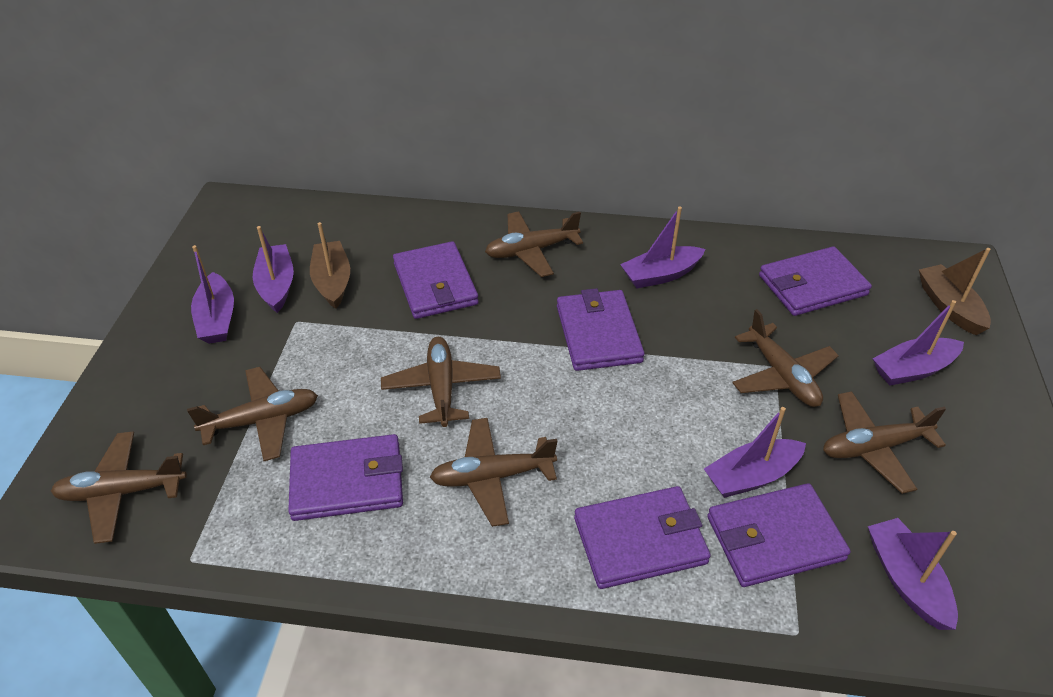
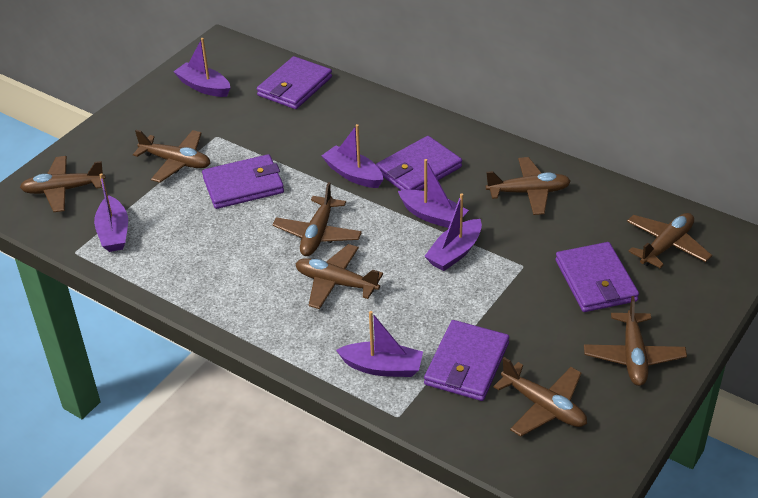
brown boat: [310,222,350,309] [919,248,991,335] = 2 -> none = 0
brown plane: [51,431,187,544] [187,367,318,461] [381,337,501,427] [430,418,557,527] [485,211,583,277] [732,309,839,407] [823,391,946,494] = 7 -> [20,156,106,212] [133,130,210,183] [272,182,362,256] [295,244,383,309] [486,157,571,215] [493,357,587,436] [584,296,687,386] [627,213,712,268] = 8
purple wallet: [288,434,403,521] [393,241,479,319] [557,288,645,371] [574,486,711,589] [707,483,851,587] [759,246,872,316] = 6 -> [202,154,284,209] [257,56,332,109] [376,136,462,190] [424,320,509,401] [556,242,639,312] = 5

